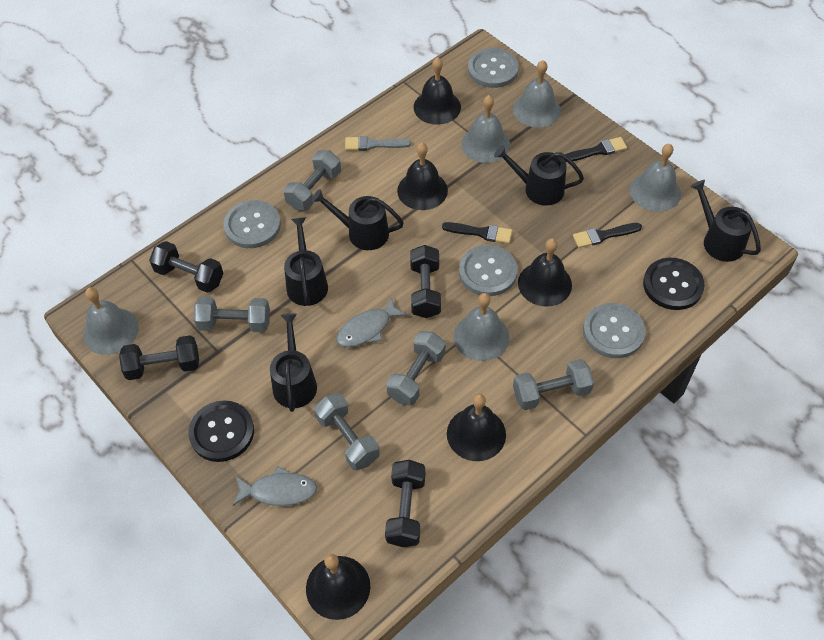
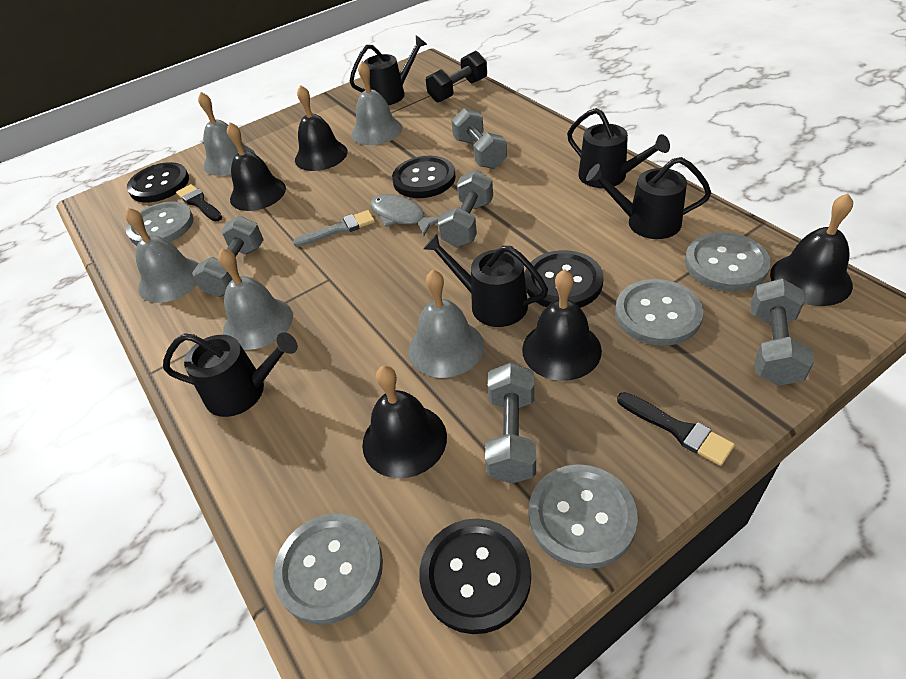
black brush: [442,222,512,244] [564,137,627,162] [573,223,642,248] = 3 -> [176,184,222,221] [617,392,735,466] = 2
black button: [189,400,254,462] [643,258,705,310] = 2 -> [127,162,189,202] [392,156,456,198] [419,518,531,634] [525,250,604,308] = 4
black dumbbell: [119,335,199,380] [149,241,223,293] [385,460,425,547] [410,245,441,318] = 4 -> [426,51,487,102] = 1
grey button: [223,200,281,248] [459,245,518,296] [468,48,519,88] [583,303,646,358] = 4 -> [126,201,194,245] [273,514,383,625] [529,464,638,569] [615,279,703,346] [685,232,771,291] = 5
grey fish: [233,466,317,506] [336,297,408,347] = 2 -> [370,194,440,236] = 1

